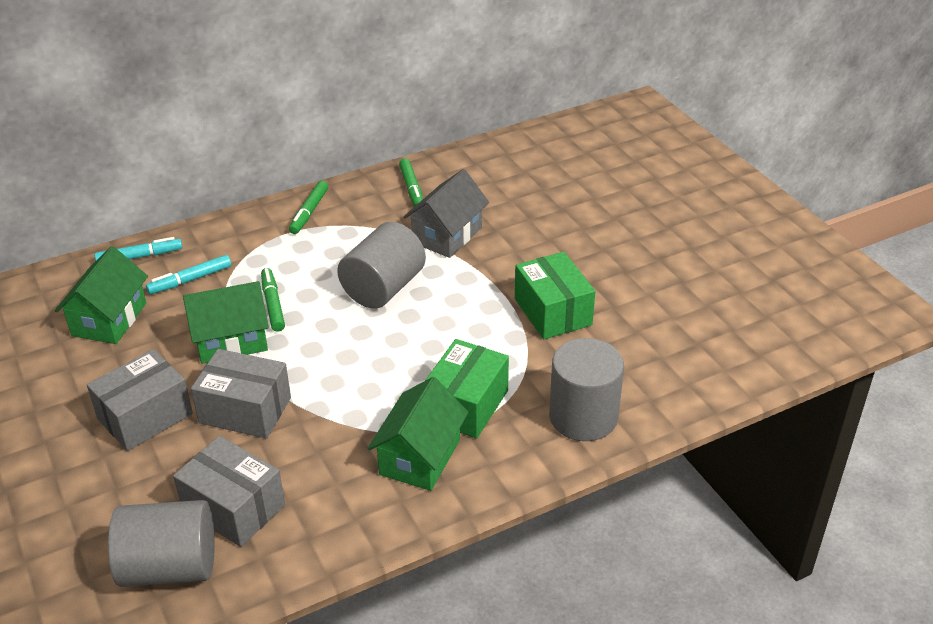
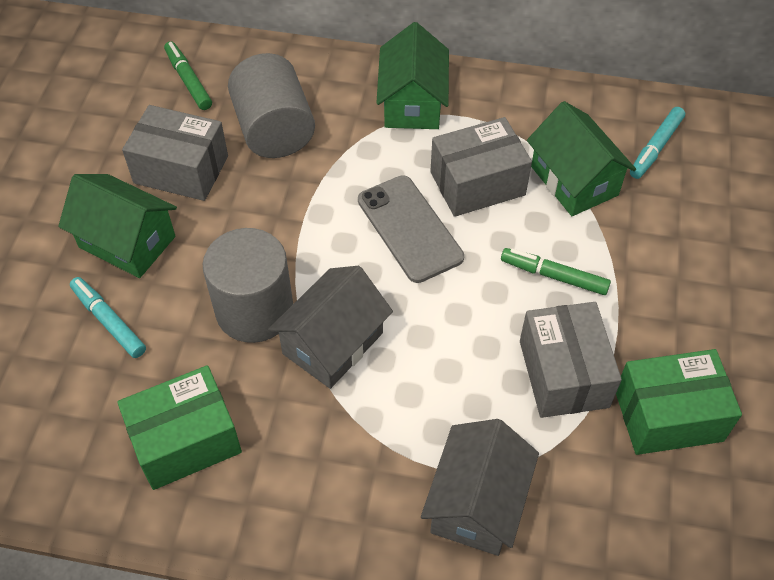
green marker: [261,268,285,332] [289,181,328,234] [399,158,423,207] = 3 -> [164,41,212,110] [501,248,611,295] = 2
grey cylinder: [108,500,215,587] [337,222,426,309] [549,338,624,441] = 3 -> [203,228,293,343] [228,53,315,158] = 2
grey house: [404,169,489,258] = 1 -> [268,266,393,389] [421,419,539,556] = 2
grey phone: none = 0 -> [358,176,464,283] = 1

